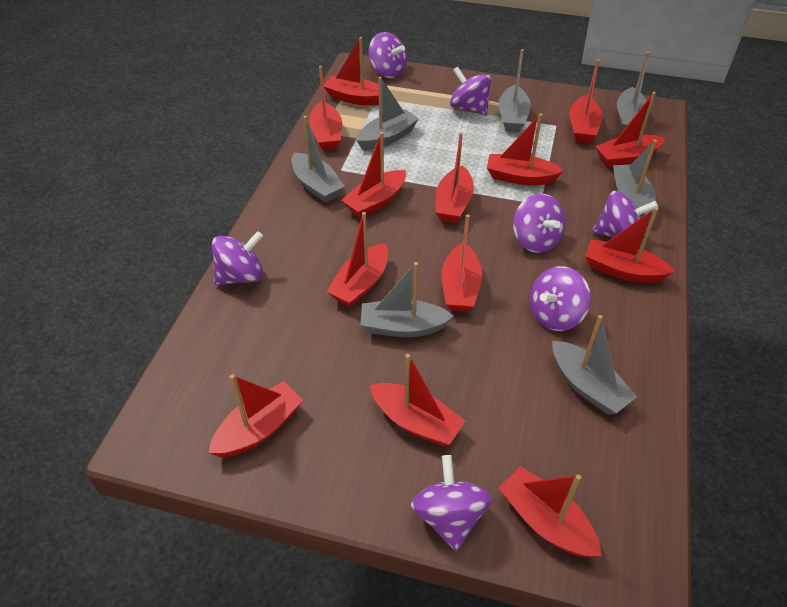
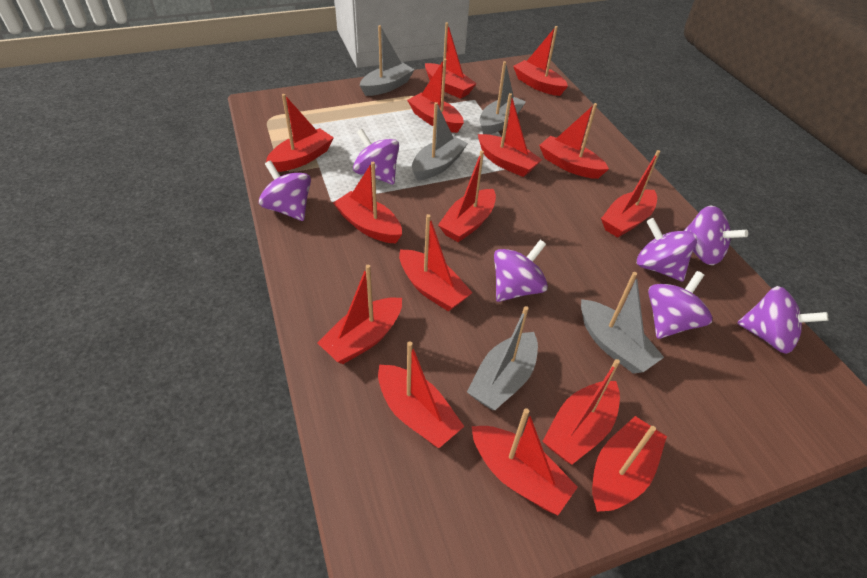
grey boat: [292,116,345,203] [356,76,419,150] [361,262,453,337] [499,49,531,132] [553,315,637,415] [613,139,657,218] [617,51,649,130] = 7 -> [360,25,415,96] [412,102,468,181] [467,306,538,410] [480,61,526,135] [581,272,664,374] = 5
red boat: [209,374,303,457] [309,66,342,150] [324,37,379,106] [327,212,388,307] [342,132,406,218] [370,354,465,446] [436,132,474,223] [442,214,482,312] [487,113,564,185] [499,466,602,557] [569,59,603,143] [585,207,675,283] [595,92,665,168] = 13 -> [266,94,334,172] [318,265,402,364] [333,162,402,243] [378,342,465,448] [399,214,473,312] [407,59,464,133] [425,22,477,99] [438,151,496,242] [472,408,578,515] [478,93,542,177] [513,26,568,96] [539,103,609,179] [542,359,620,464] [592,416,667,512] [601,150,660,238] = 15

